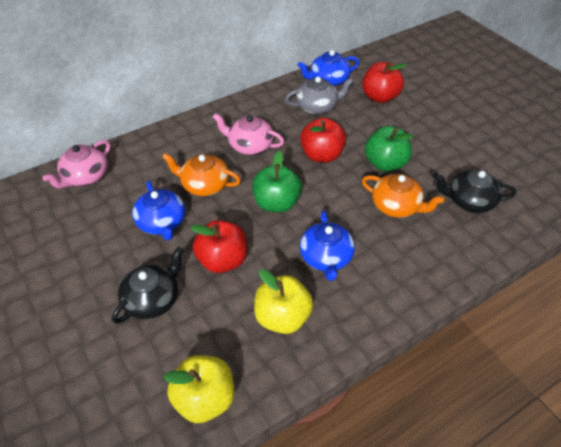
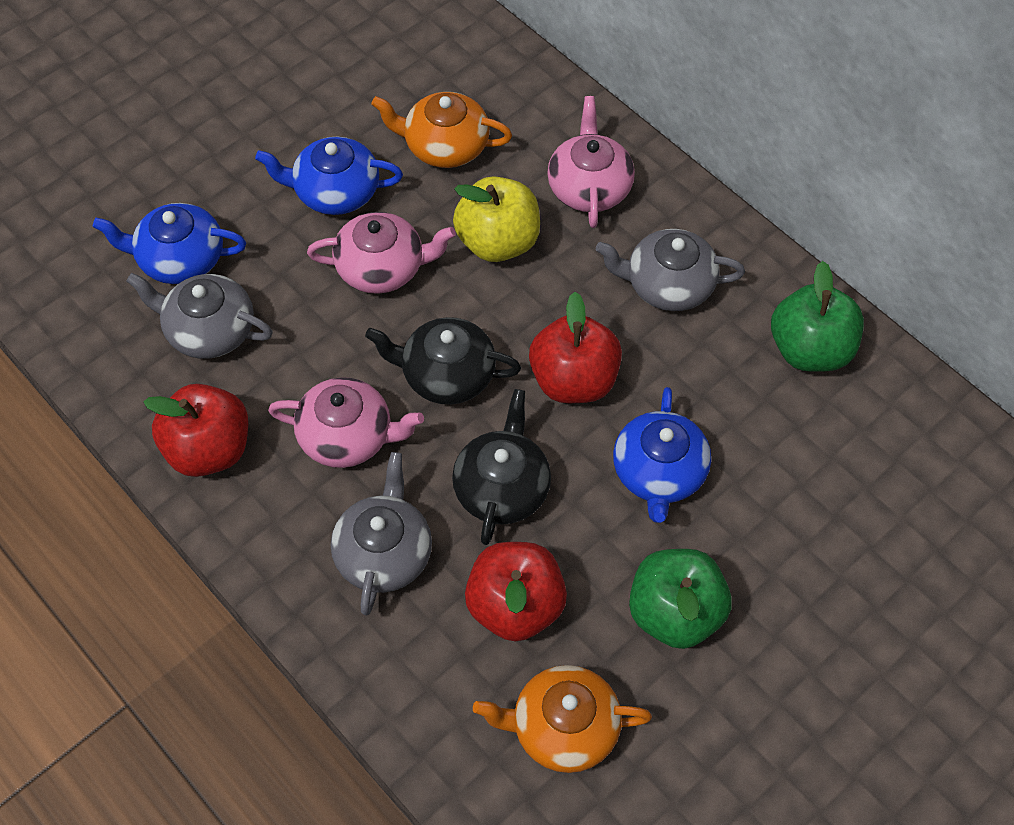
grey teapot: [285,77,354,114] = 1 -> [126,273,273,359] [331,452,432,615] [596,229,745,311] = 3
pink teapot: [43,140,110,188] [213,113,284,155] = 2 -> [268,377,424,468] [307,212,456,294] [547,96,635,228] = 3
yellow apple: [163,355,234,423] [254,269,313,334] = 2 -> [453,176,540,262] = 1

